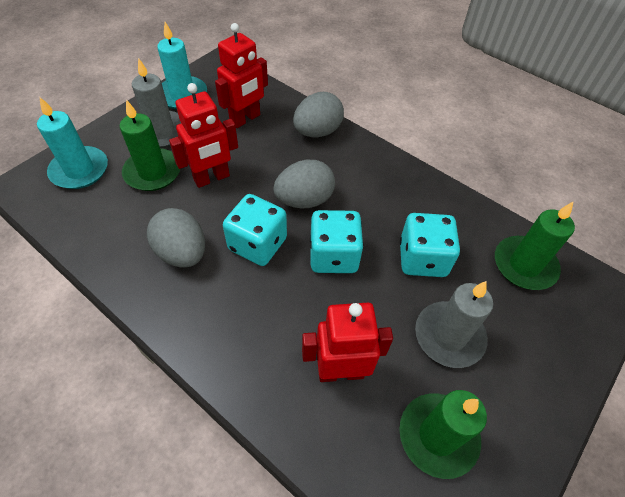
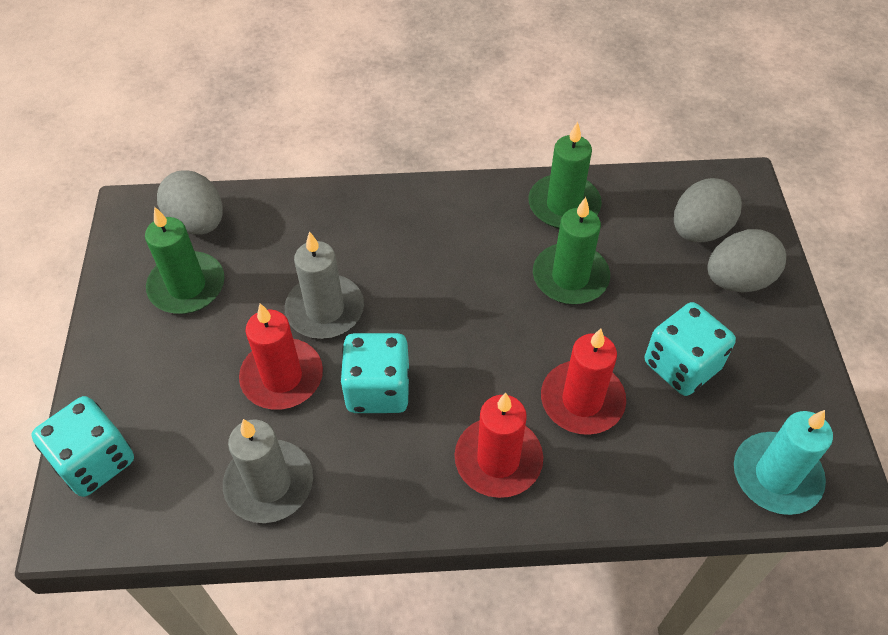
red candle: none = 0 -> [239,303,323,410] [454,393,543,498] [541,328,626,435] = 3
red robot: [169,83,238,188] [215,23,268,128] [302,303,393,382] = 3 -> none = 0
turquoise candle: [37,97,108,189] [157,22,207,109] = 2 -> [734,410,833,515] = 1

